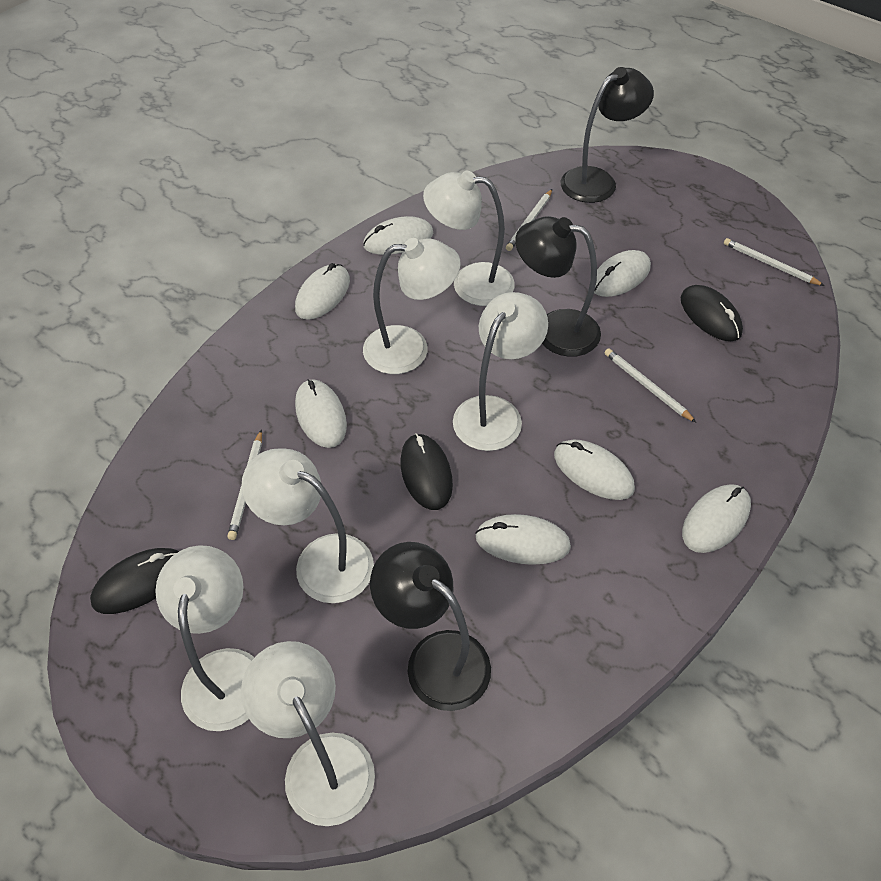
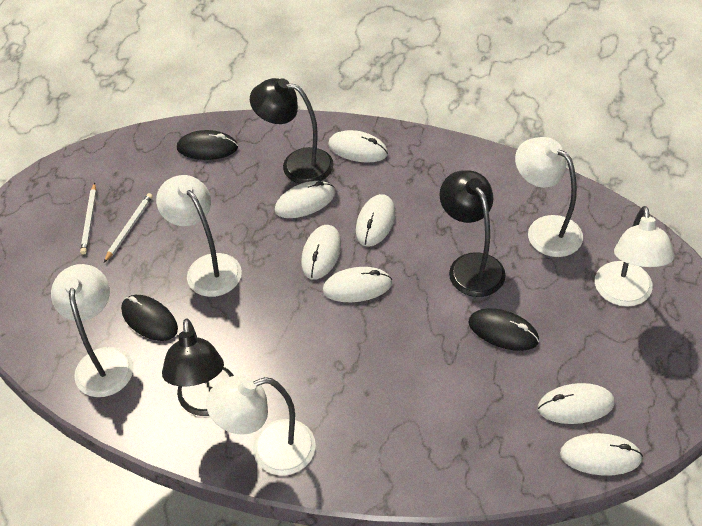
white lamp: [155,545,255,731] [241,448,374,603] [241,641,375,826] [363,238,461,374] [423,171,515,306] [453,292,548,451] = 6 -> [51,264,134,397] [156,175,242,297] [206,375,316,476] [515,137,583,257] [595,206,674,307] = 5
white pencil: [227,429,262,540] [506,189,552,251] [605,348,697,423] [724,238,825,286] = 4 -> [80,183,96,254] [104,193,153,262] = 2

